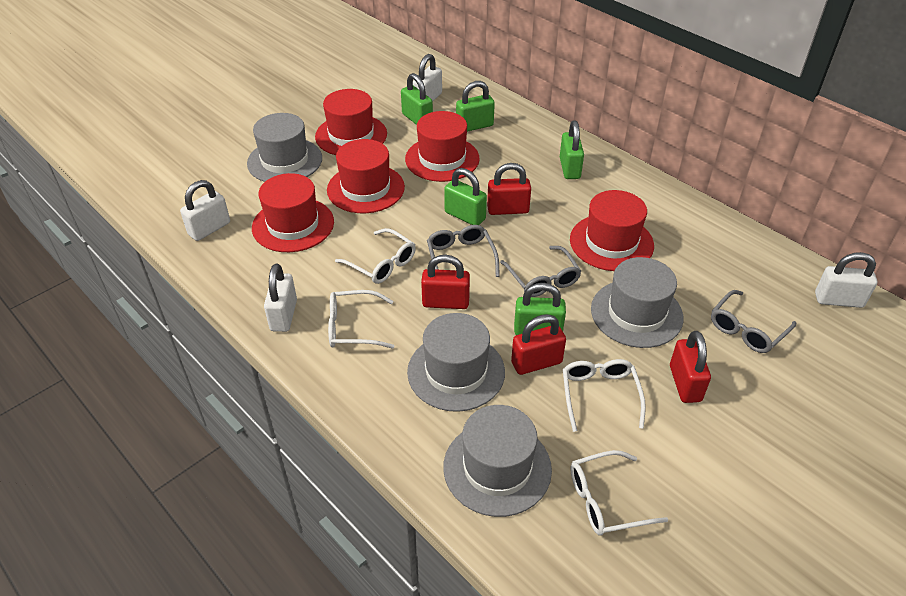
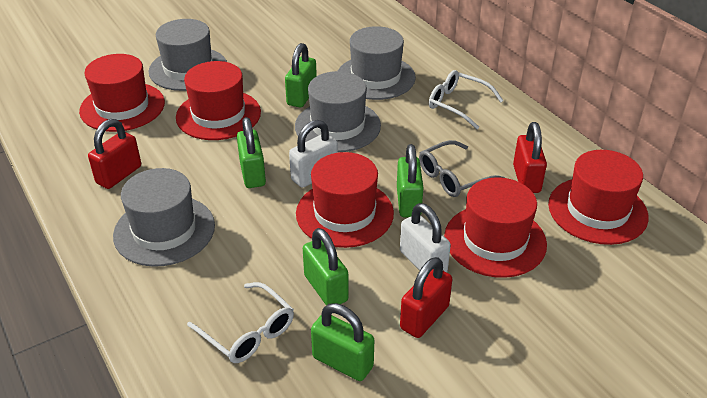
grey glasses: [427,225,500,277] [500,246,581,297] [711,290,796,353] = 3 -> [419,140,505,197] = 1
red padlock: [421,255,470,309] [487,163,531,215] [511,314,566,375] [670,331,711,403] = 4 -> [88,119,141,189] [400,257,452,338] [513,122,547,193] = 3
white glasses: [328,290,394,349] [335,228,416,284] [563,359,646,432] [570,450,668,536] = 4 -> [187,282,294,363] [429,70,504,129] = 2
white padlock: [180,180,230,241] [264,264,297,332] [413,54,442,101] [815,252,877,308] = 4 -> [289,120,338,188] [400,203,451,272] = 2

